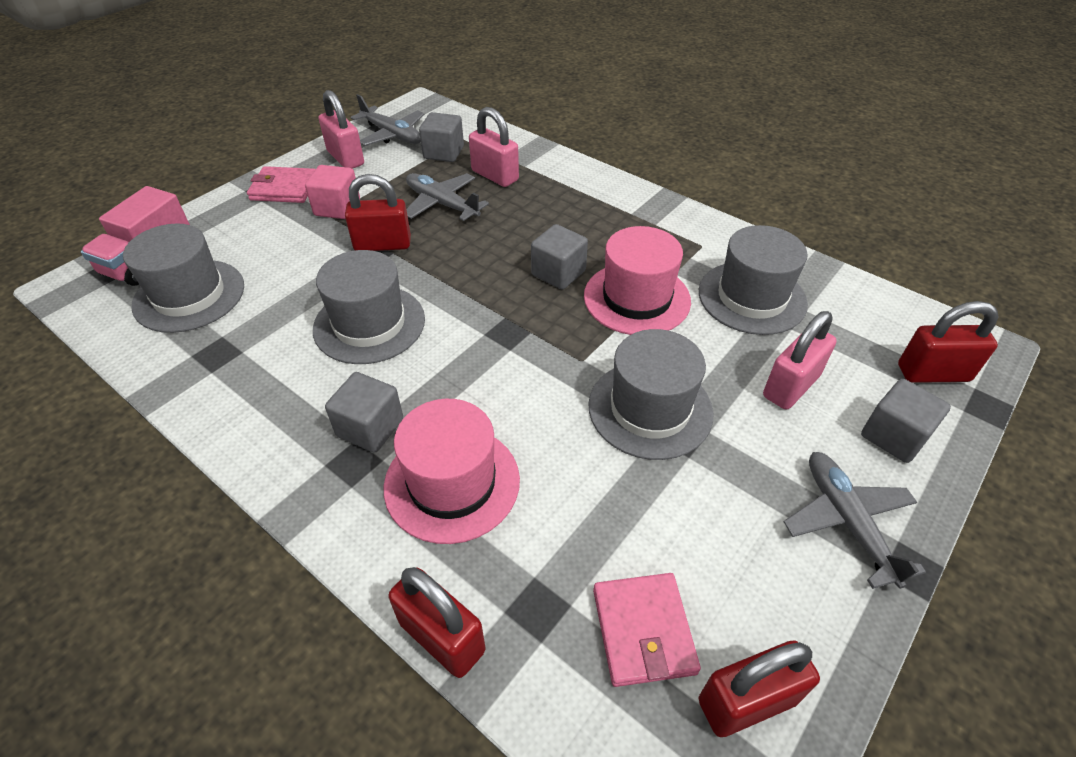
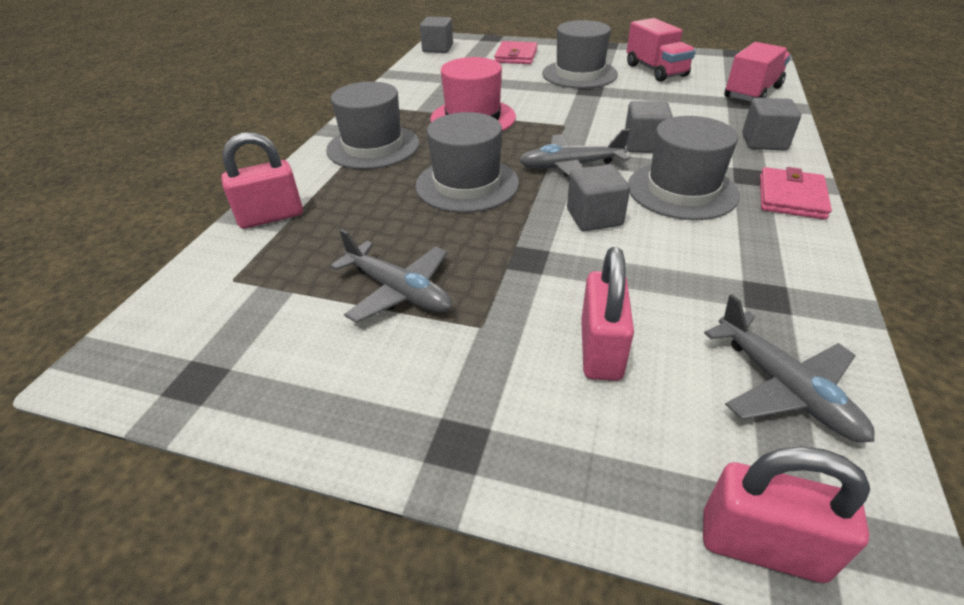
pink cube: [305,165,360,219] = 1 -> none = 0
pink hat: [384,399,520,544] [584,226,691,335] = 2 -> [430,57,516,131] = 1
pink truck: [81,186,190,286] = 1 -> [627,18,695,82] [725,42,791,102] = 2
red padlock: [345,174,411,251] [388,567,486,678] [698,640,820,737] [898,301,999,383] = 4 -> none = 0

